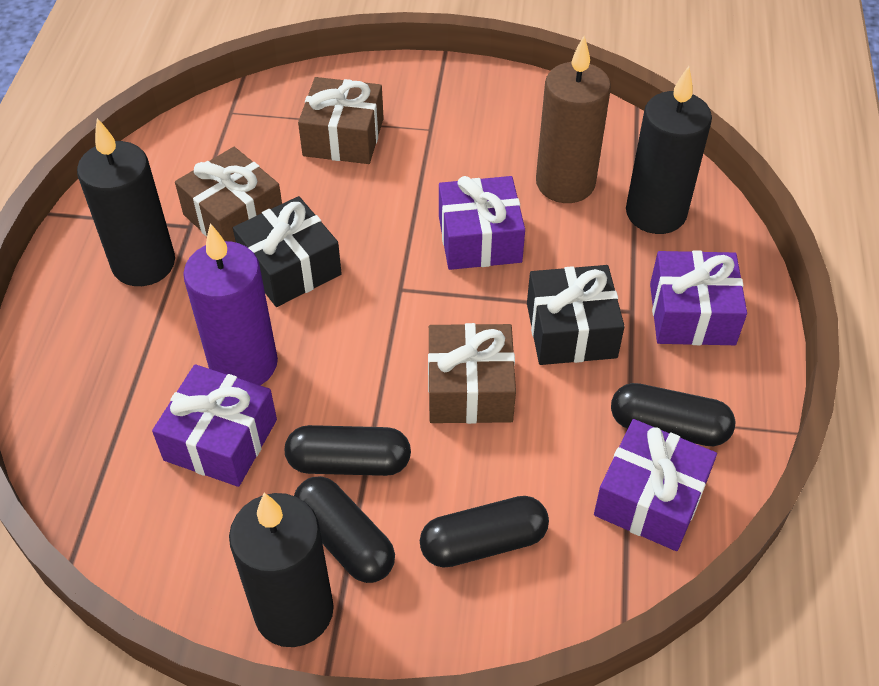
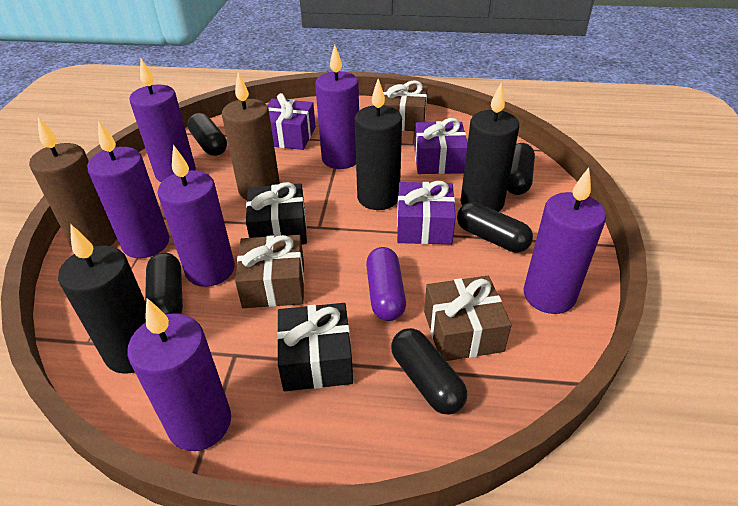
black capsule: [285,425,411,476] [294,476,395,583] [420,496,549,567] [611,383,735,446] = 4 -> [145,252,183,314] [187,113,227,156] [391,328,467,415] [457,202,533,253] [507,143,535,195] = 5
brown candle: [536,36,611,203] = 1 -> [29,117,117,248] [222,72,280,200] = 2
purple candle: [183,223,278,385] = 1 -> [87,120,169,258] [127,298,231,451] [129,59,196,182] [158,145,235,287] [315,45,359,169] [524,168,606,314] = 6
purple capsule: none = 0 -> [366,247,406,321] = 1
purple gift: [152,364,277,487] [439,176,525,270] [594,419,717,551] [650,250,747,345] = 4 -> [267,93,316,150] [397,181,456,245] [414,118,468,174] = 3

